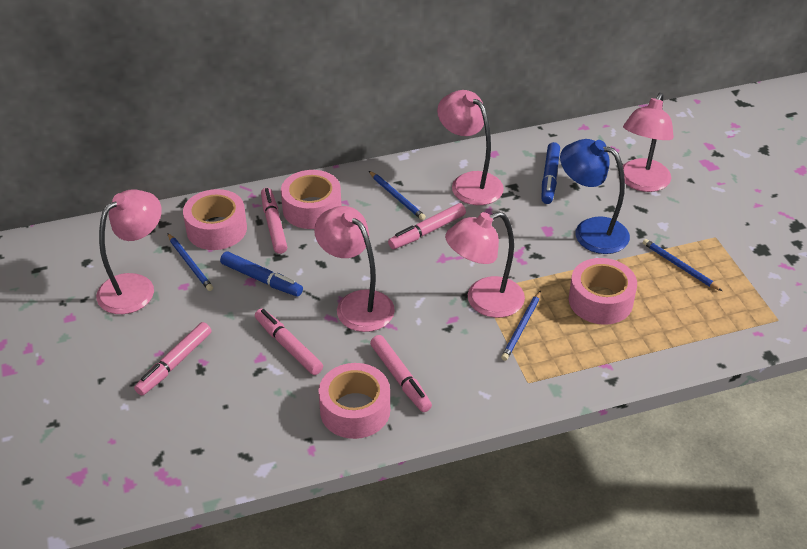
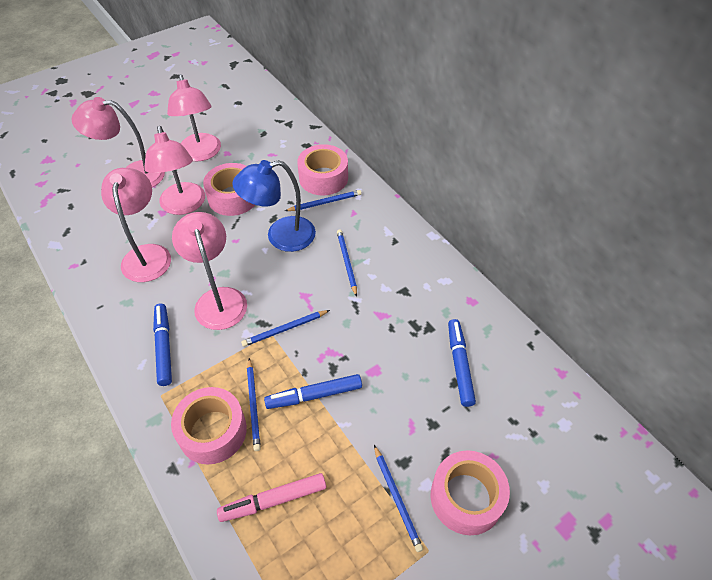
blue marker: [220,251,303,297] [541,142,560,204] = 2 -> [153,303,172,386] [264,374,362,409] [448,319,476,407] = 3
blue pencil: [167,233,213,291] [369,171,426,220] [501,291,541,361] [643,239,722,291] = 4 -> [241,310,330,347] [247,358,261,451] [285,190,362,211] [337,230,357,297] [374,445,423,552] = 5
pink marker: [134,322,211,396] [255,308,323,375] [261,188,287,254] [370,335,432,412] [388,203,466,249] = 5 -> [217,473,326,522] = 1

